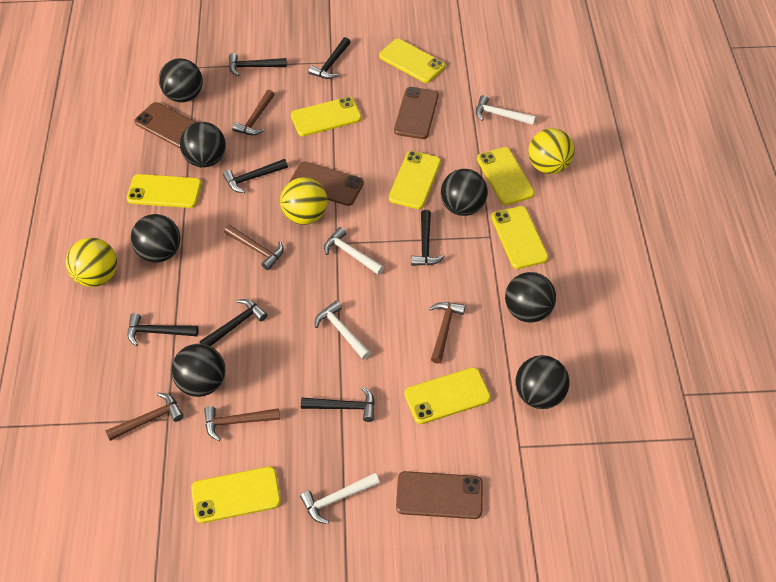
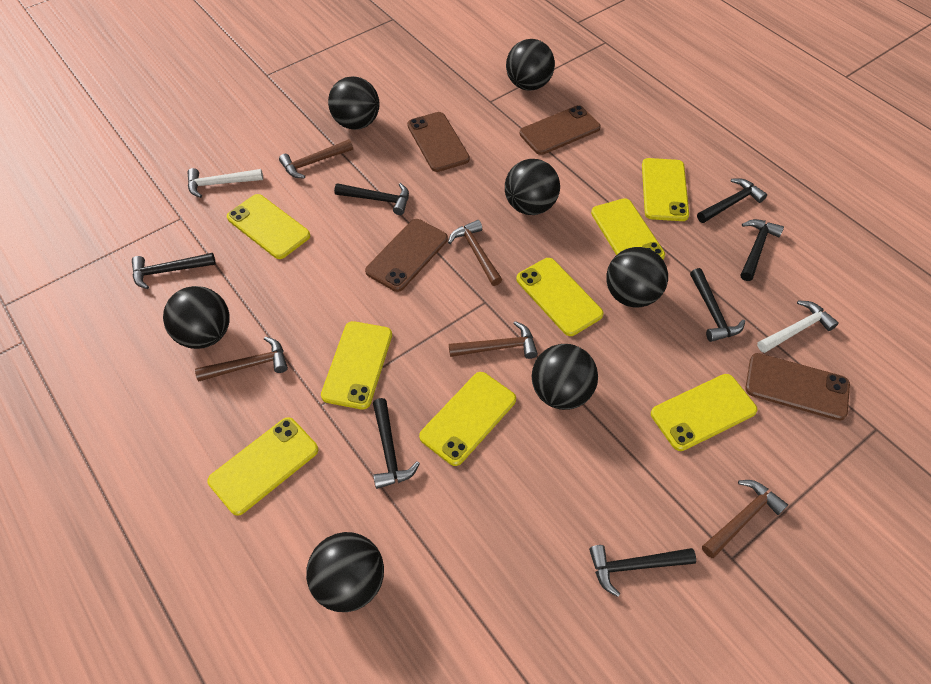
white hammer: [300,473,380,524] [315,301,371,360] [324,227,384,275] [476,95,536,125] = 4 -> [187,168,263,198] [757,301,839,353] = 2
yellow ball: [66,238,117,287] [280,177,327,225] [528,128,574,174] = 3 -> none = 0

